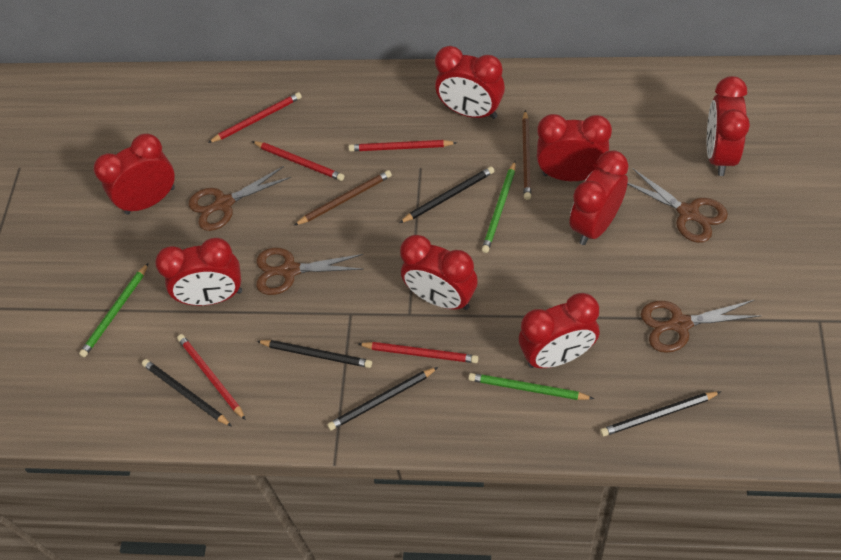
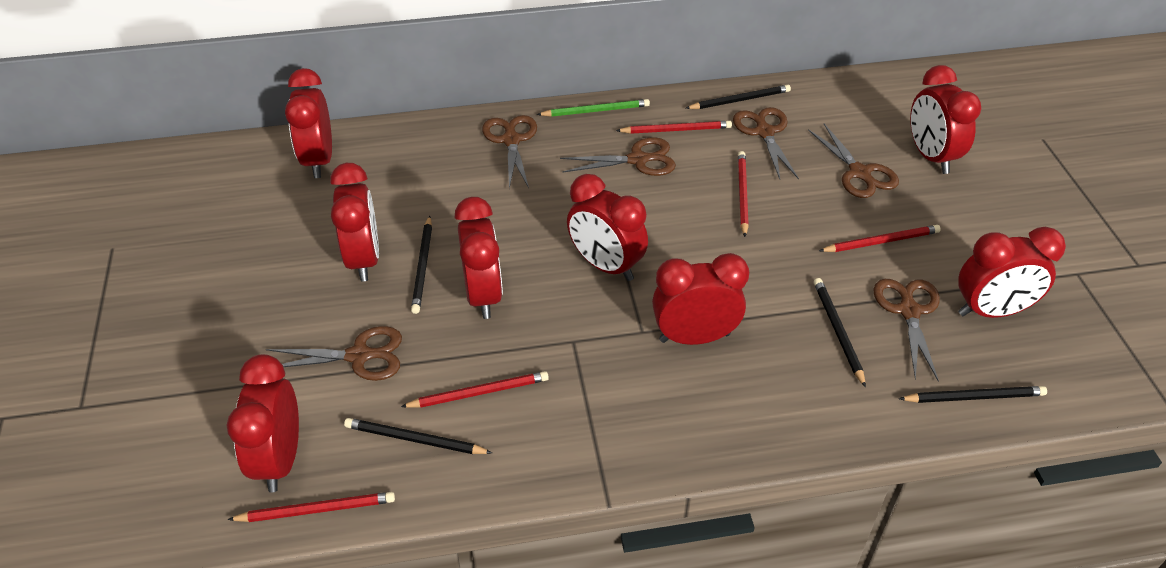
brown pencil: [294,170,392,226] [522,110,531,200] = 2 -> none = 0
brown scissors: [189,166,291,231] [256,248,364,295] [627,168,728,243] [641,300,760,353] = 4 -> [266,326,402,381] [482,115,537,189] [560,137,676,176] [733,107,799,179] [808,124,899,198] [873,279,940,382] = 6
green pencil: [79,263,149,357] [469,373,594,400] [482,161,516,253] = 3 -> [537,99,650,117] = 1

